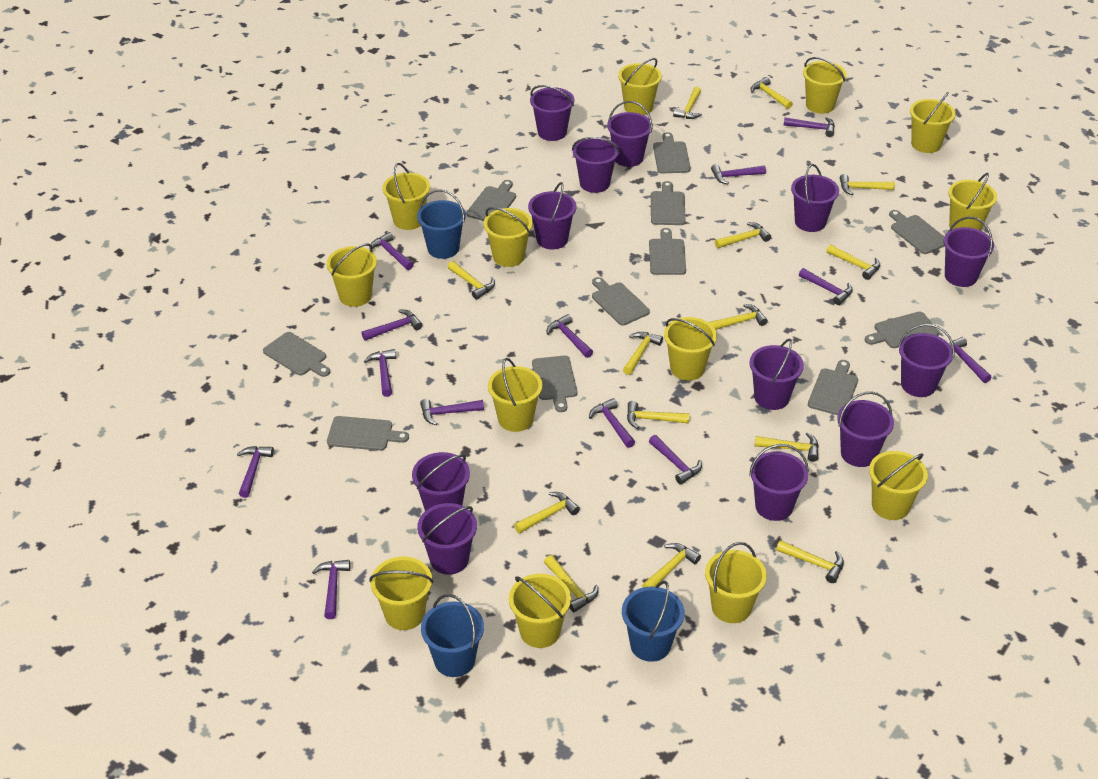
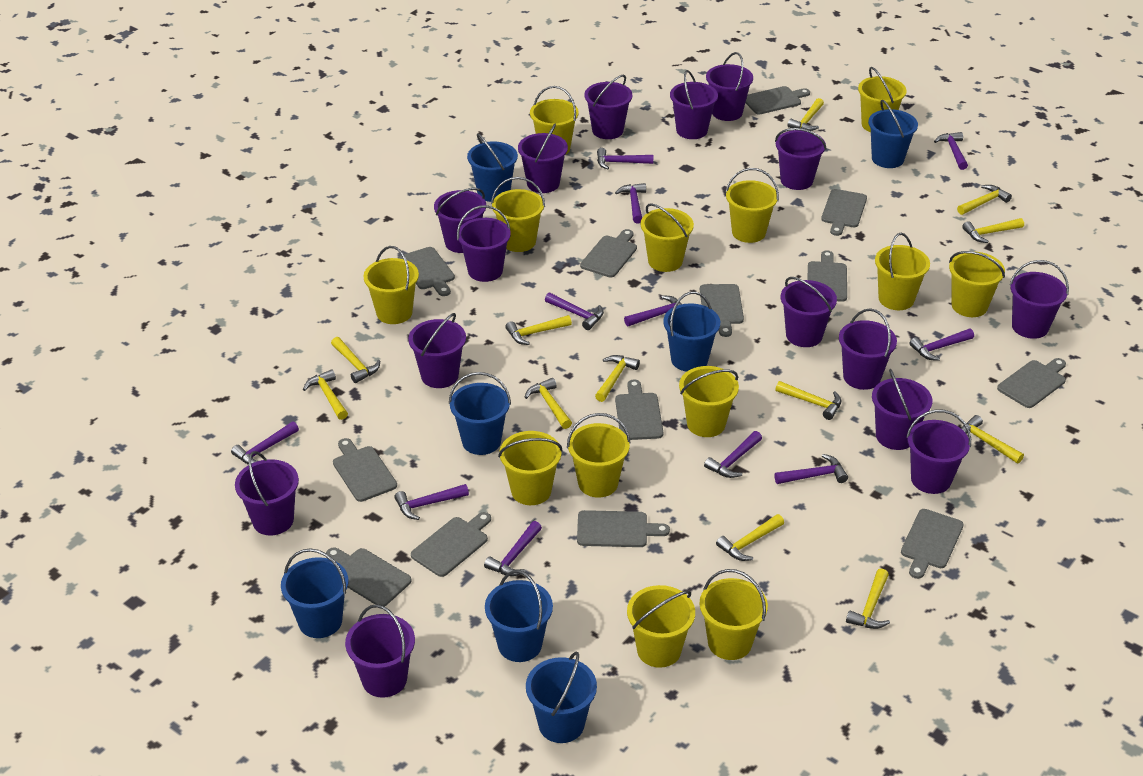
blue bucket: [417,189,466,259] [421,594,484,677] [622,581,684,662] = 3 -> [281,548,348,638] [449,372,511,455] [467,133,518,202] [485,570,553,662] [526,652,597,743] [663,291,720,372] [868,100,918,168] = 7
grey cutting board: [263,332,330,377] [327,416,409,451] [466,180,516,221] [532,356,577,412] [592,277,650,325] [649,228,686,275] [651,181,686,225] [653,132,691,174] [808,360,858,415] [865,311,939,348] [889,210,944,254] = 11 -> [326,548,412,607] [333,438,397,502] [399,247,455,296] [411,512,491,577] [577,510,670,547] [580,229,637,278] [615,379,663,440] [700,284,744,337] [745,86,810,115] [808,250,847,302] [821,189,867,236] [901,509,964,579] [997,358,1066,408] = 13
purple bucket: [412,452,470,511] [417,503,477,575] [528,182,576,249] [530,85,575,141] [572,137,620,193] [607,101,653,167] [749,338,804,410] [749,444,809,521] [791,164,839,232] [837,391,894,467] [898,324,955,397] [944,216,994,287] = 12 -> [235,451,299,536] [345,604,415,698] [408,313,466,388] [434,188,486,253] [457,205,511,282] [518,124,568,193] [585,75,632,139] [670,70,718,139] [706,52,753,121] [775,128,826,190] [781,277,837,347] [839,308,897,390] [872,369,932,450] [906,410,971,494] [1010,260,1069,339] = 15
purple hammer: [237,446,274,498] [312,560,350,619] [361,310,422,341] [364,349,396,397] [369,232,414,270] [420,399,484,425] [546,314,593,358] [589,398,635,448] [649,435,702,485] [711,164,766,184] [784,117,835,137] [799,268,853,305] [949,337,991,383] = 13 -> [231,421,299,465] [394,484,469,520] [484,521,542,576] [545,293,604,330] [597,148,653,170] [615,183,646,224] [624,295,681,326] [704,431,762,478] [774,454,848,484] [909,329,974,361] [934,132,968,170] = 11
yellow hammer: [447,261,495,300] [514,492,580,533] [544,555,598,612] [623,332,663,375] [627,401,689,429] [642,543,701,588] [673,87,702,119] [708,304,768,330] [715,222,771,248] [751,77,793,109] [755,432,819,462] [776,540,844,583] [826,244,880,280] [840,174,895,195] = 14 -> [303,369,348,420] [331,337,380,383] [505,315,572,345] [525,378,572,429] [595,355,640,402] [716,514,784,561] [775,381,841,420] [788,98,824,131] [846,569,890,629] [957,185,1012,215] [961,415,1024,464] [962,218,1024,243] = 12

